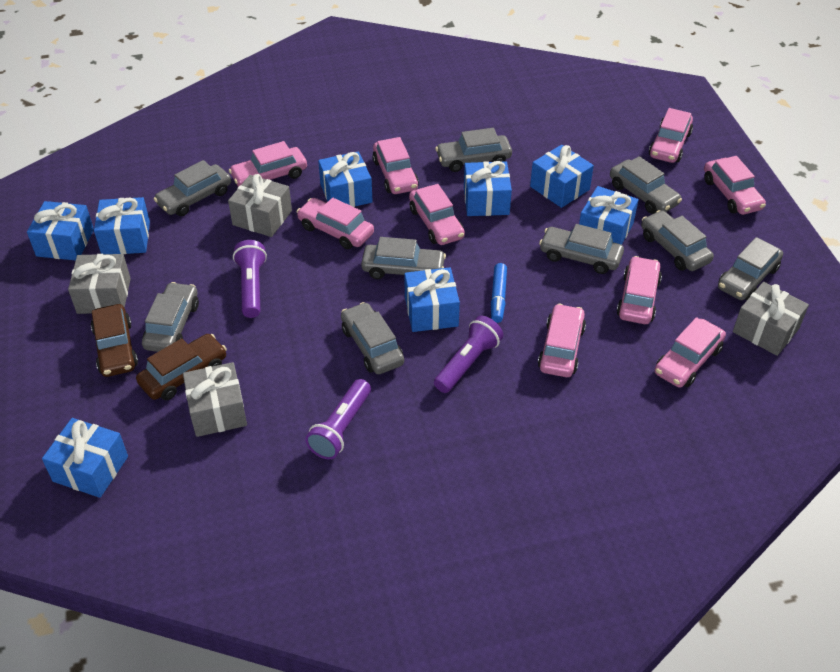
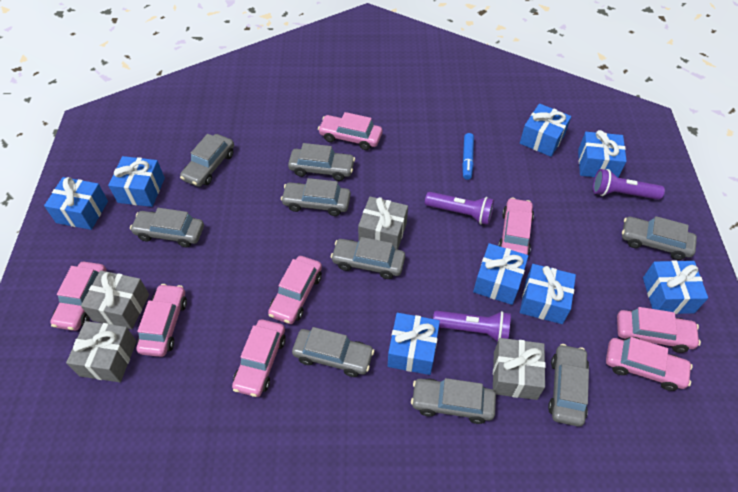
brown car: [91,304,138,377] [136,334,227,400] = 2 -> none = 0
pink car: [229,141,307,187] [296,198,374,249] [373,137,419,194] [409,184,465,245] [538,304,586,377] [617,256,662,324] [649,108,693,163] [655,317,726,388] [704,156,766,215] = 9 -> [50,262,106,331] [137,284,187,357] [232,319,286,397] [268,256,322,324] [318,112,382,150] [498,198,534,255] [606,337,693,391] [617,307,701,353] = 8

